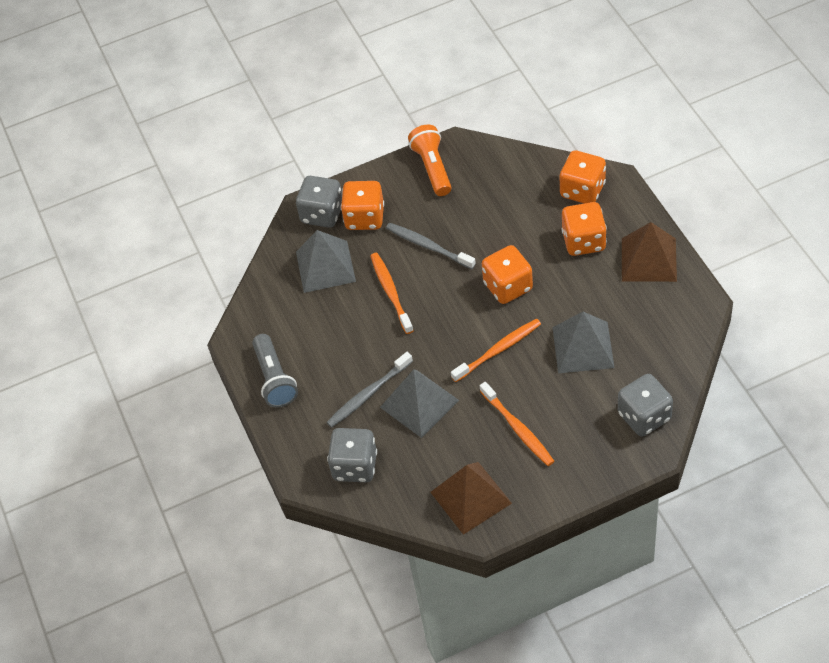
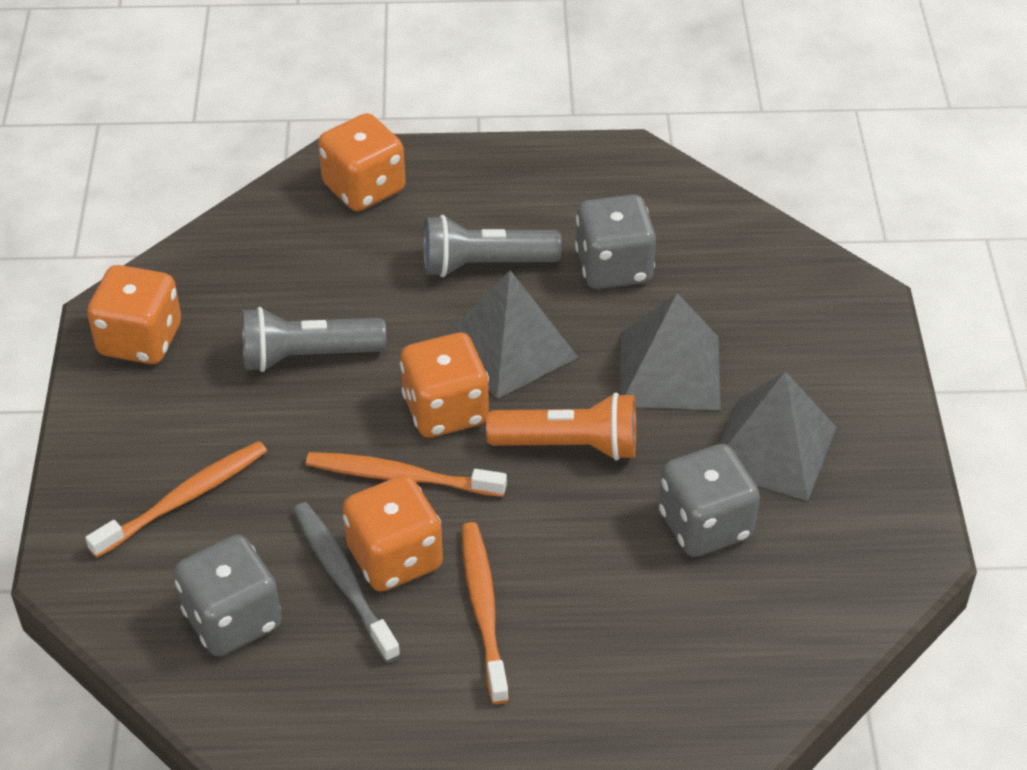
brown pyramid: [430,462,512,535] [622,222,677,282] = 2 -> none = 0
grey flashlight: [252,334,298,407] = 1 -> [242,307,386,372] [423,215,562,277] = 2
grey toothbrush: [326,352,413,428] [386,223,476,269] = 2 -> [293,502,401,663] = 1

